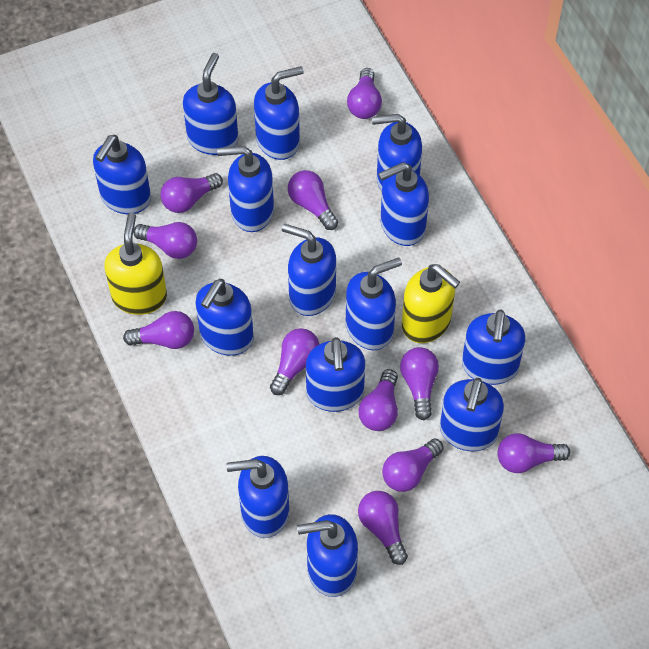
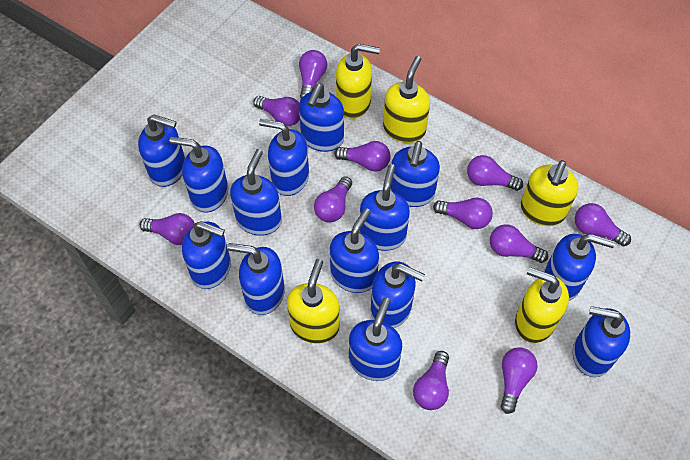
yellow soap dispenser: [104,213,167,315] [402,264,460,343] = 2 -> [287,259,340,343] [336,44,380,119] [383,56,430,143] [515,267,569,343] [521,160,579,226] = 5

